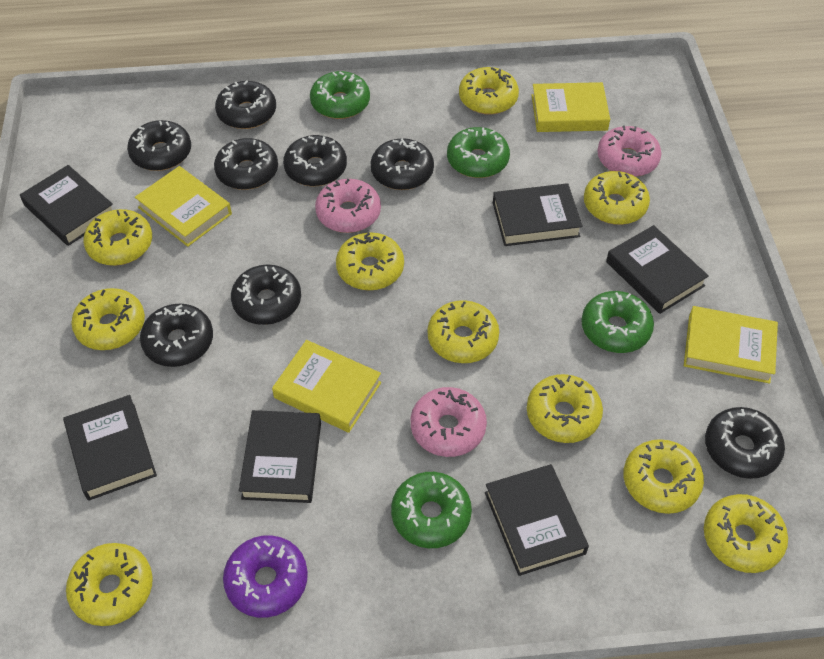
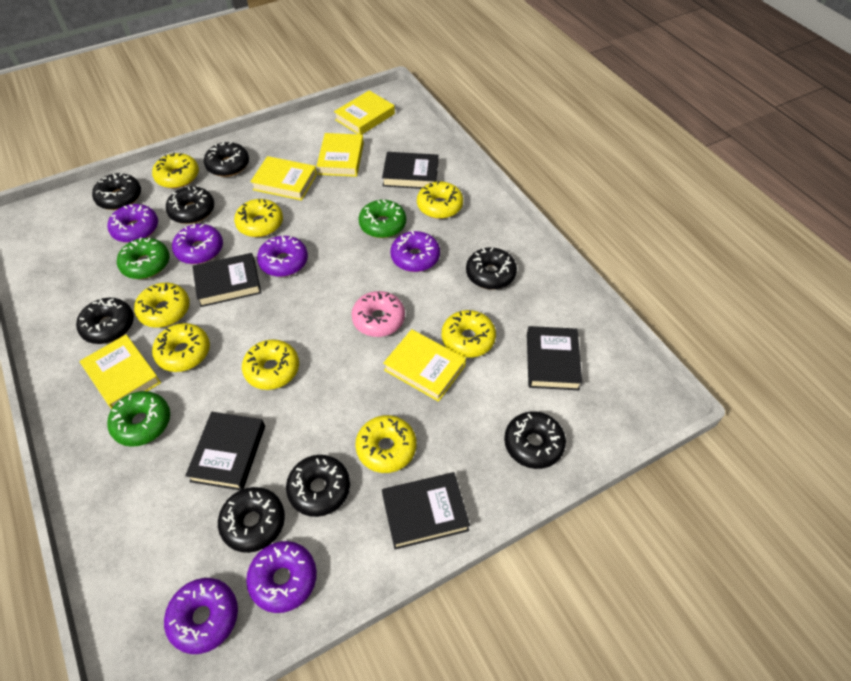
black book: [20,165,113,246] [63,395,157,501] [239,410,321,503] [485,464,589,576] [493,183,582,246] [606,225,709,314] = 6 -> [185,412,265,490] [192,253,261,307] [382,152,438,189] [382,472,470,550] [527,326,582,390] = 5
green donut: [310,71,370,119] [391,472,472,548] [447,127,510,178] [581,291,654,353] = 4 -> [107,391,170,447] [117,238,169,279] [359,200,406,238] = 3
pink donut: [315,179,381,233] [411,387,487,457] [597,126,661,177] = 3 -> [351,291,405,337] = 1
purple donut: [223,535,308,618] = 1 -> [107,204,158,243] [164,578,238,654] [172,224,223,264] [246,541,317,613] [257,236,308,277] [390,231,440,272] = 6
yellow book: [135,166,232,247] [272,340,381,433] [532,82,610,132] [684,306,778,383] = 4 -> [80,335,161,409] [250,156,317,201] [317,133,364,177] [334,90,395,135] [383,329,466,402] = 5
yellow donut: [66,543,153,626] [71,288,145,350] [83,209,152,266] [336,232,404,290] [427,300,499,363] [459,67,519,115] [527,374,603,443] [584,171,650,225] [623,439,704,514] [704,494,788,573] = 10 -> [134,283,190,328] [152,153,199,188] [152,323,210,372] [234,199,283,237] [242,339,299,390] [355,415,417,473] [417,181,463,219] [442,310,496,358] = 8

